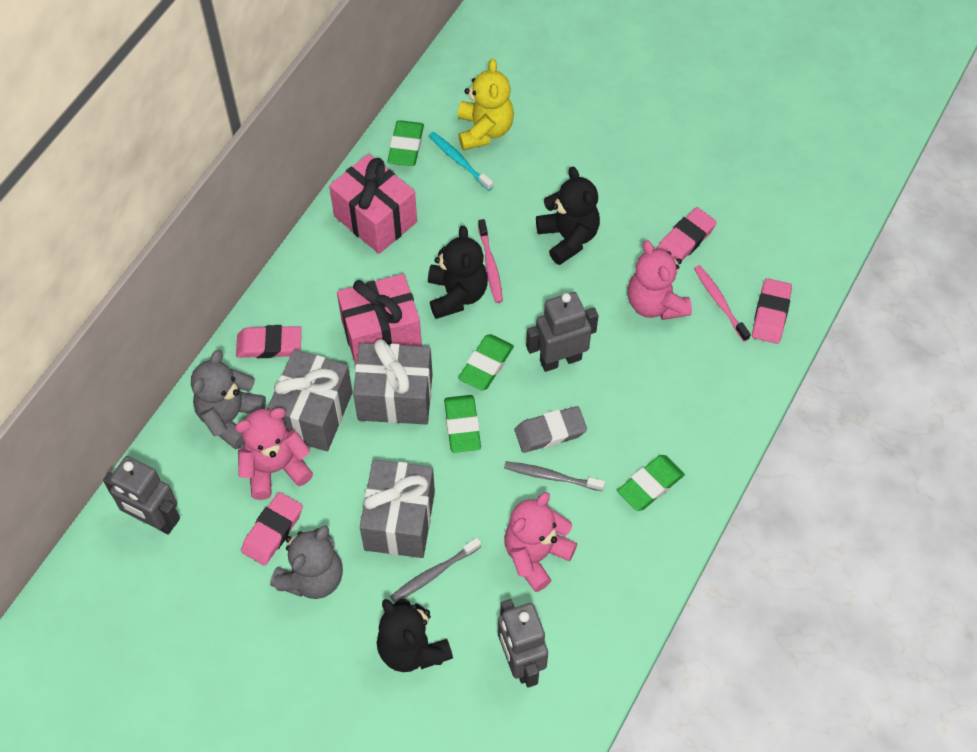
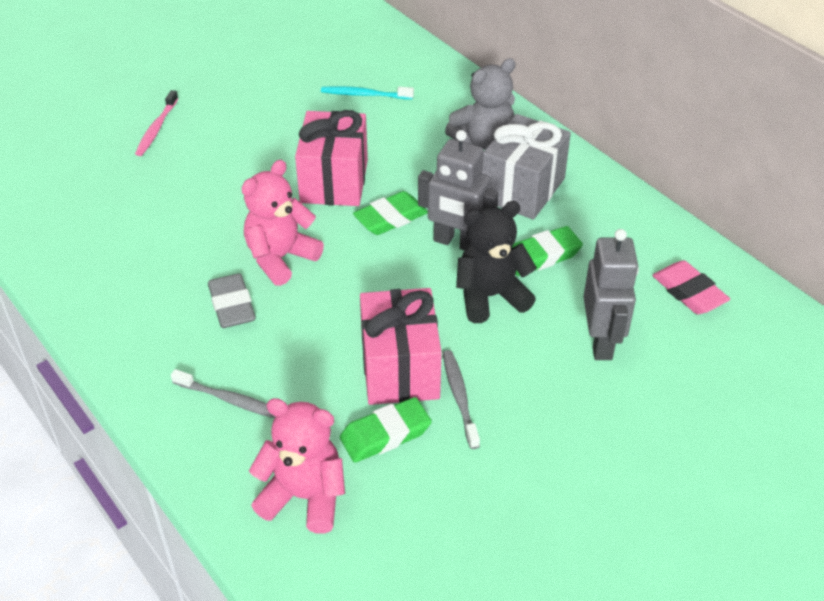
black teddy bear: [377,598,453,672] [428,226,488,319] [536,167,600,265] = 3 -> [456,201,537,323] = 1
green eraser: [387,120,424,166] [444,395,481,453] [458,334,514,391] [617,455,685,511] = 4 -> [340,397,432,463] [353,191,428,235] [512,226,583,276] = 3
grey gift: [267,350,353,451] [353,339,433,425] [360,460,435,558] = 3 -> [481,114,571,220] = 1
grey robot: [103,456,180,535] [498,599,548,687] [526,292,599,372] = 3 -> [418,130,498,251] [583,229,639,360] = 2
grey teddy bear: [191,350,266,449] [270,526,343,599] = 2 -> [445,58,516,150] = 1
pink eraser: [236,325,302,358] [241,492,303,566] [657,207,717,260] [752,278,792,344] = 4 -> [652,260,730,314] = 1
pink teddy bear: [235,408,313,500] [504,492,577,592] [628,240,692,320] = 3 -> [241,160,324,286] [249,398,345,534] = 2
pink toothbrush: [478,219,503,303] [694,265,751,342] = 2 -> [135,90,179,156] = 1
yellow teddy bear: [458,59,514,150] = 1 -> none = 0

